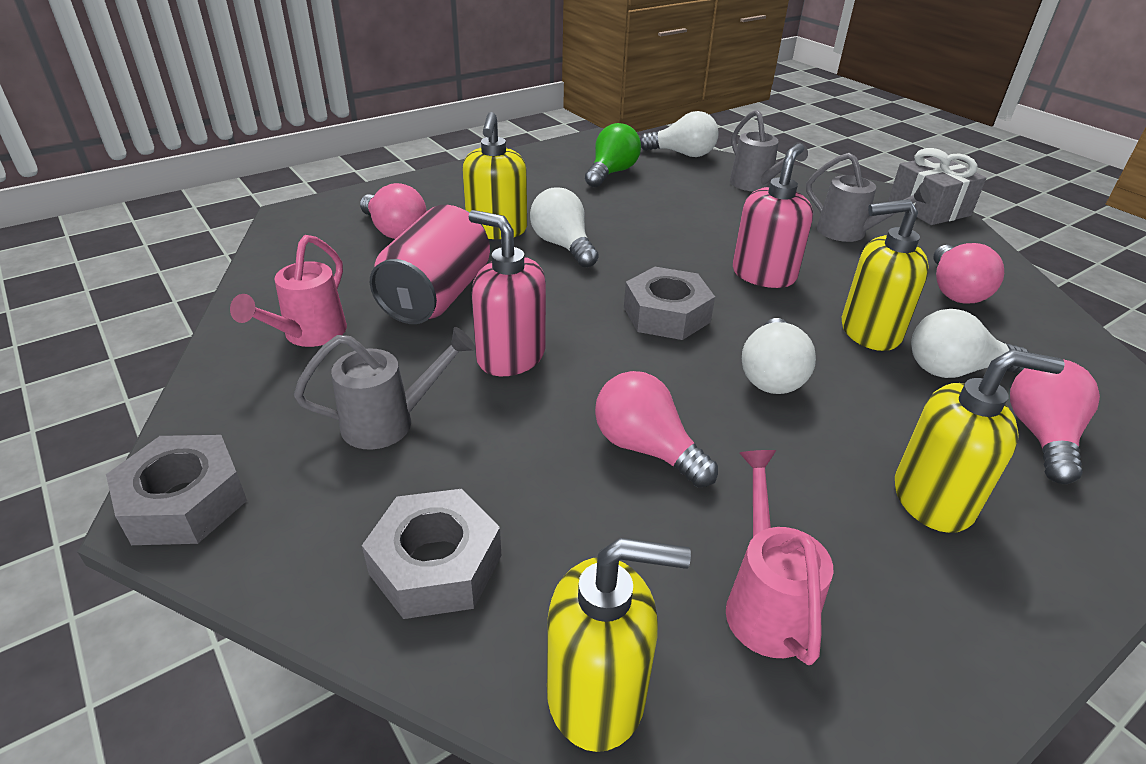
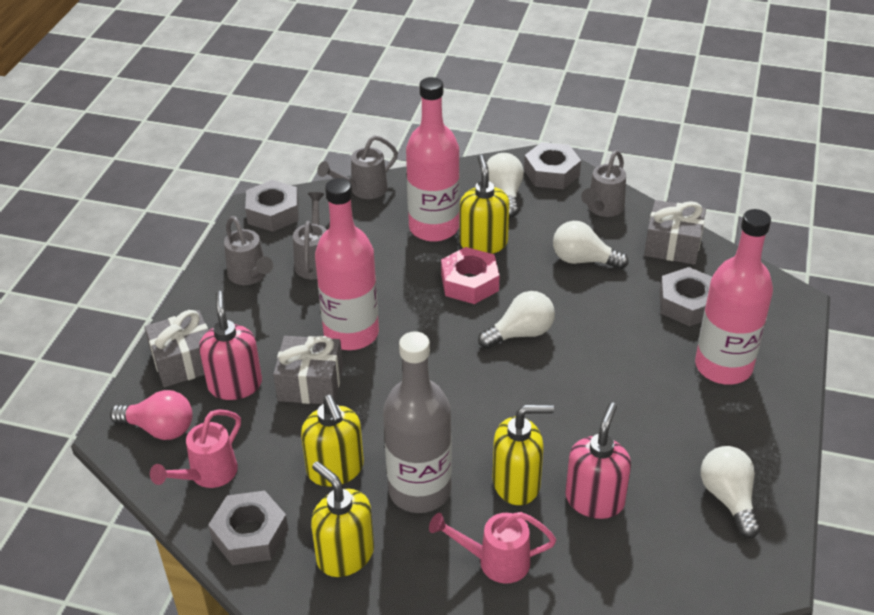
green light bulb: [585,123,641,187] = 1 -> none = 0
grey bottle: none = 0 -> [383,332,452,513] = 1
grey gift: [888,148,986,225] = 1 -> [145,310,209,387] [273,336,343,404] [644,200,706,265] = 3
grey nut: [106,435,247,545] [362,489,501,619] [624,267,715,340] = 3 -> [208,491,288,565] [245,180,299,232] [524,142,581,189] [659,267,712,326] = 4
grey watering can: [294,327,476,450] [730,110,808,192] [806,153,931,242] = 3 -> [224,216,273,285] [293,192,327,279] [317,135,398,199] [581,150,626,217] = 4
pink bottle: none = 0 -> [315,178,379,350] [406,77,460,242] [695,209,773,385] = 3
pink can: [370,205,490,324] = 1 -> none = 0
pink light bulb: [360,183,427,239] [595,371,718,488] [934,243,1004,303] [1010,359,1100,484] = 4 -> [110,390,193,440] = 1
pink nut: none = 0 -> [441,247,499,304] = 1

